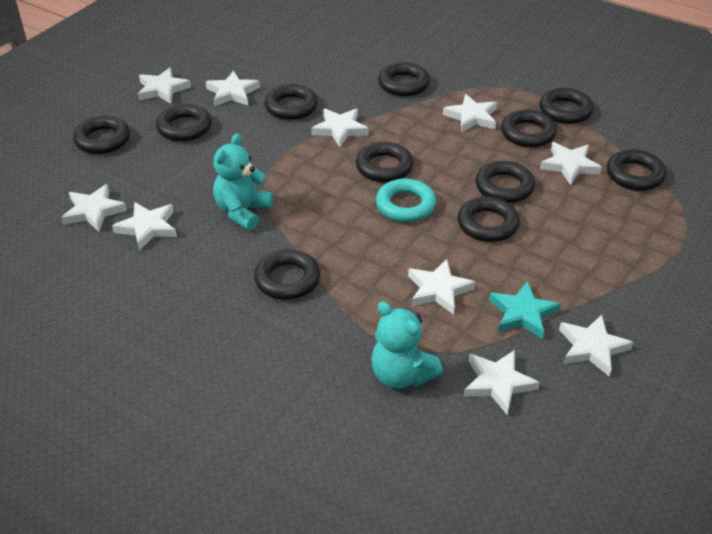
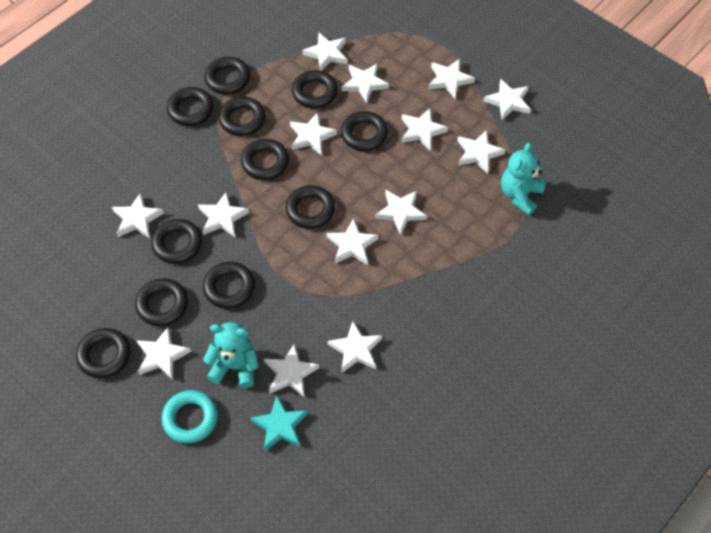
white star: [61,184,127,232] [112,202,177,251] [138,68,191,104] [206,71,260,106] [311,109,369,147] [408,259,476,315] [443,94,497,133] [463,350,540,415] [540,142,602,185] [559,314,633,377] = 10 -> [112,193,164,238] [136,327,191,380] [198,192,249,237] [264,344,320,397] [290,112,337,156] [302,33,347,71] [327,218,379,265] [327,321,383,373] [342,63,389,103] [375,190,427,235] [401,108,448,150] [428,59,475,98] [457,130,505,174] [483,79,531,120] = 14

